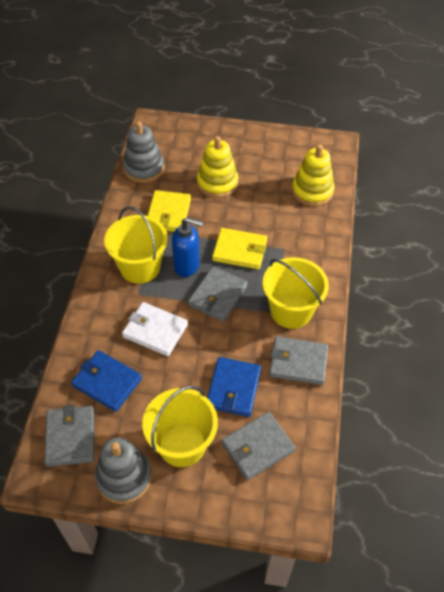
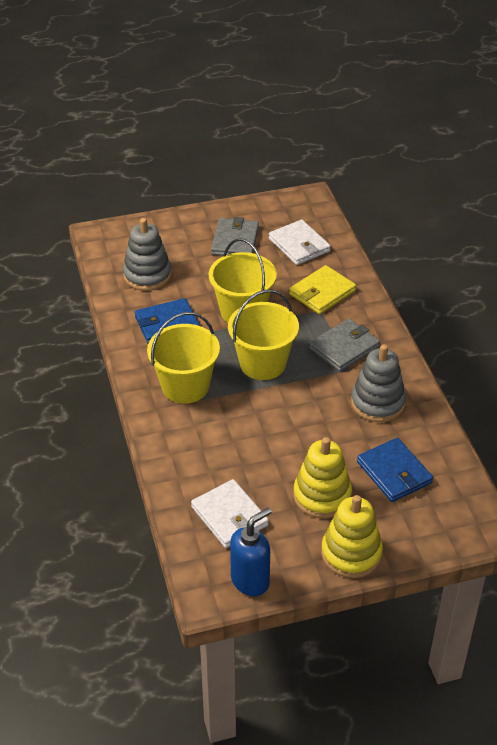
grey wallet: [44,405,94,467] [188,266,248,322] [222,412,296,480] [269,336,328,385] = 4 -> [211,217,259,256] [309,318,380,372] = 2
white wallet: [122,302,188,356] = 1 -> [191,479,269,548] [269,220,331,265] = 2
yellow wallet: [147,190,191,232] [212,228,267,269] = 2 -> [289,265,356,314] = 1

